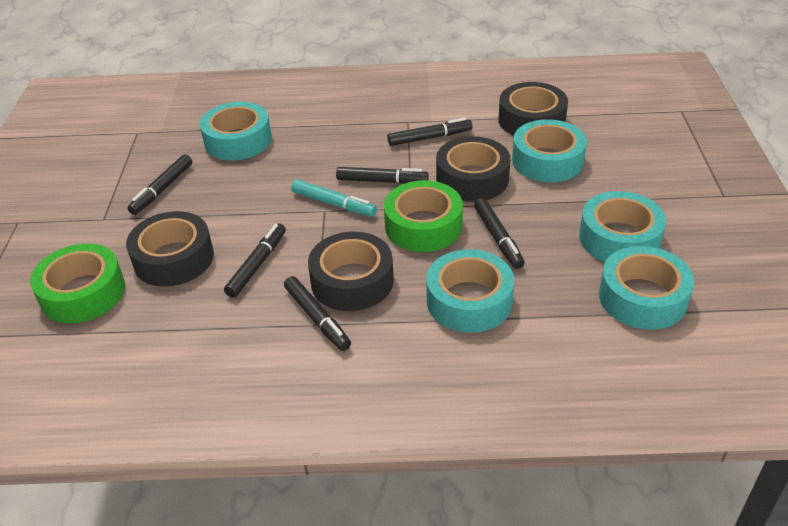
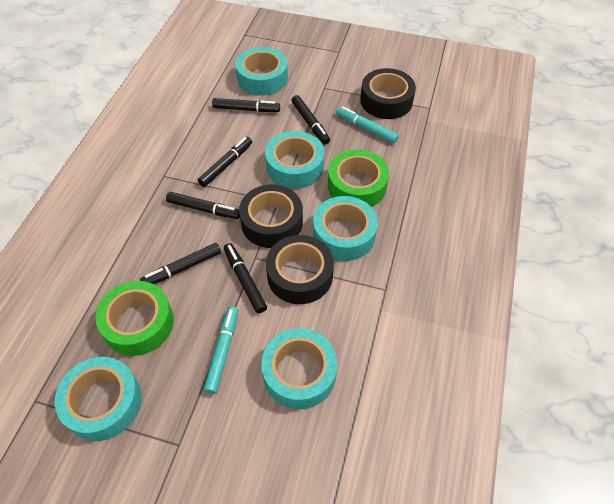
black tape: [126,211,214,287] [308,232,394,311] [436,136,510,202] [499,82,568,136] = 4 -> [239,184,303,248] [266,235,334,304] [360,68,416,119] = 3
turquoise marker: [291,180,377,217] = 1 -> [204,306,238,394] [336,107,399,143] = 2

